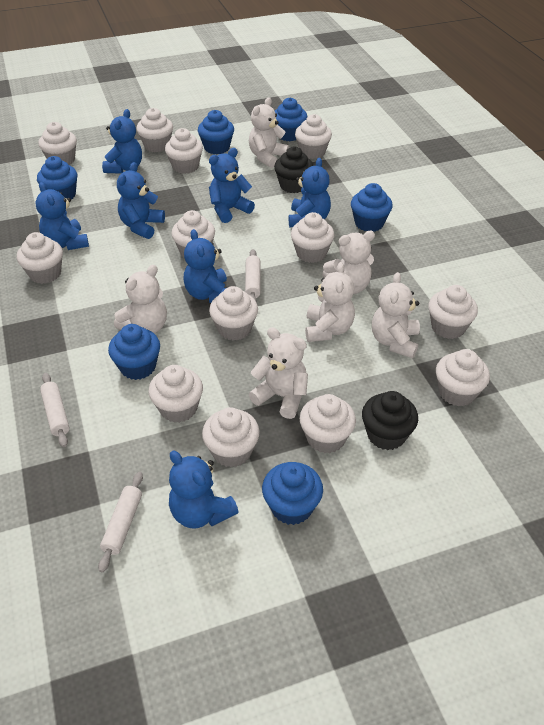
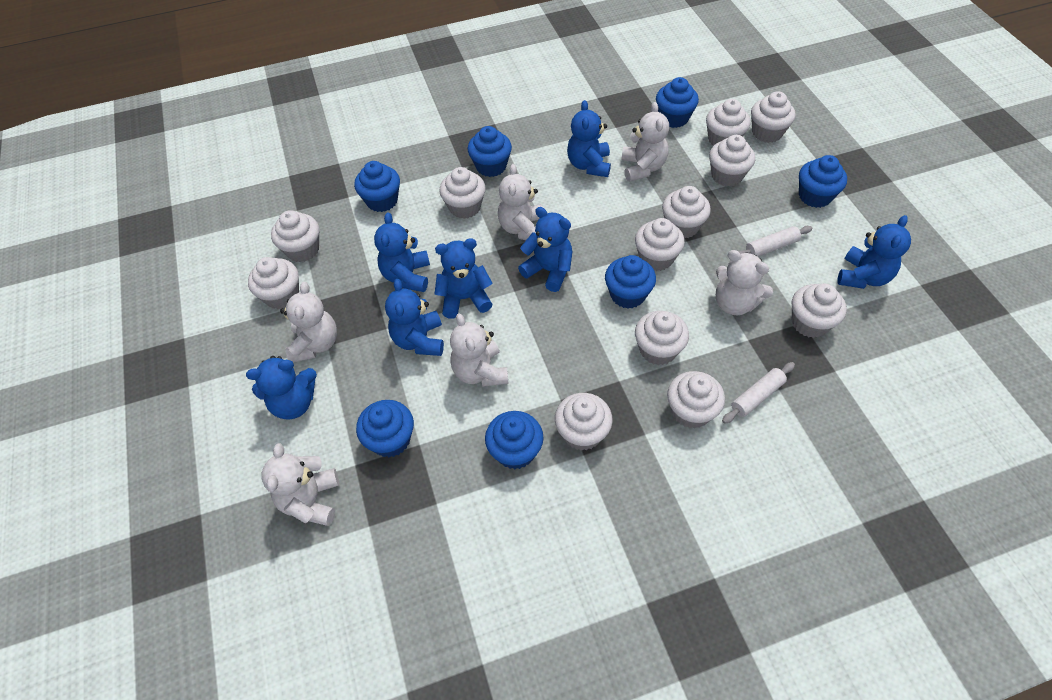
black cupcake: [274,146,313,193] [362,391,418,450] = 2 -> none = 0
blue cupcake: [37,156,77,199] [108,324,160,380] [198,110,234,154] [262,462,323,525] [275,98,308,141] [351,183,393,232] = 6 -> [354,161,400,212] [356,400,414,457] [468,126,512,177] [485,411,543,469] [605,255,656,309] [656,77,699,128] [799,155,847,208] = 7
white cupcake: [17,232,63,284] [38,122,77,165] [136,108,173,152] [148,365,203,423] [165,128,203,174] [171,210,215,258] [202,407,260,467] [209,286,258,340] [291,212,335,263] [295,114,332,159] [299,394,356,453] [428,285,478,339] [436,349,490,406] = 13 -> [248,257,299,310] [271,210,319,262] [439,167,486,219] [555,393,613,451] [635,218,685,271] [635,311,689,365] [662,186,711,239] [667,371,725,429] [706,99,750,146] [709,135,755,187] [751,91,796,143] [792,284,847,338] = 12
white rolling pin: [40,373,70,447] [98,472,143,573] [245,249,261,301] = 3 -> [722,362,795,424] [738,226,812,257] = 2

